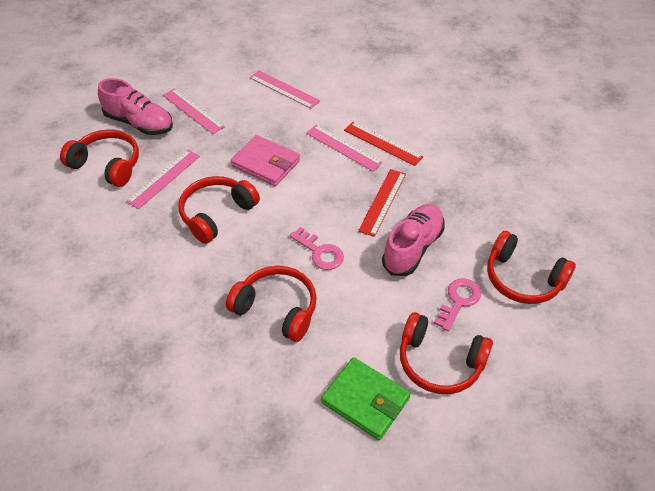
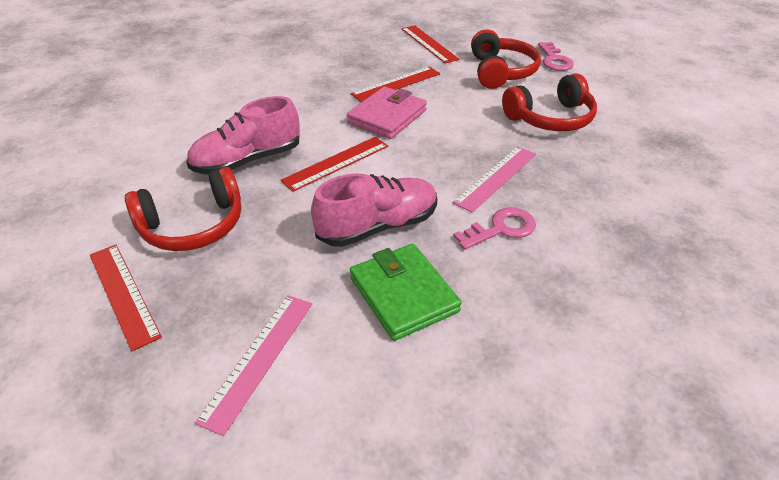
pink ruler: [126,150,200,209] [163,88,225,134] [250,70,320,109] [306,125,383,171] = 4 -> [195,295,312,436] [452,146,536,213] = 2
red headphones: [60,129,139,187] [178,176,260,244] [226,266,317,342] [400,312,493,394] [487,231,576,304] = 5 -> [125,167,241,251] [471,29,541,89] [502,73,597,131] = 3
red ruler: [344,122,423,166] [358,169,406,237] = 2 -> [90,245,162,351] [280,137,388,192] [351,67,440,102] [401,25,459,63] = 4

